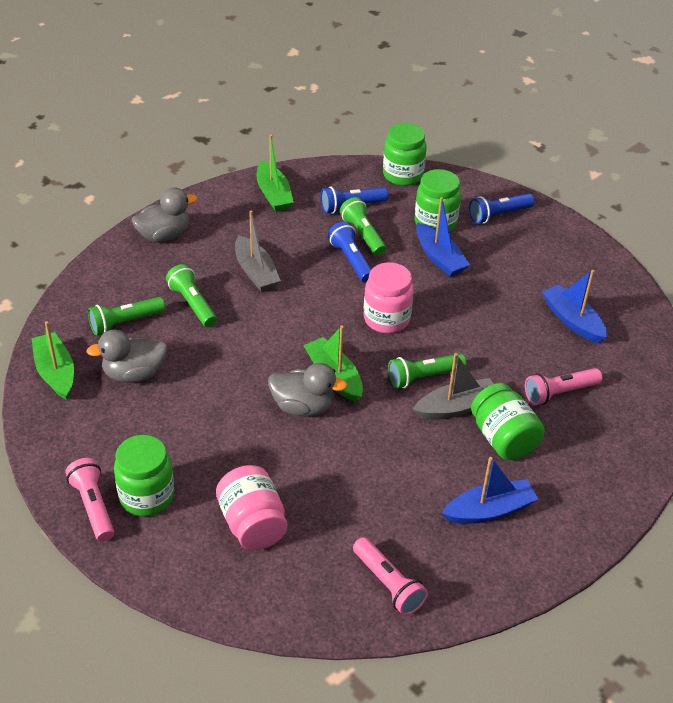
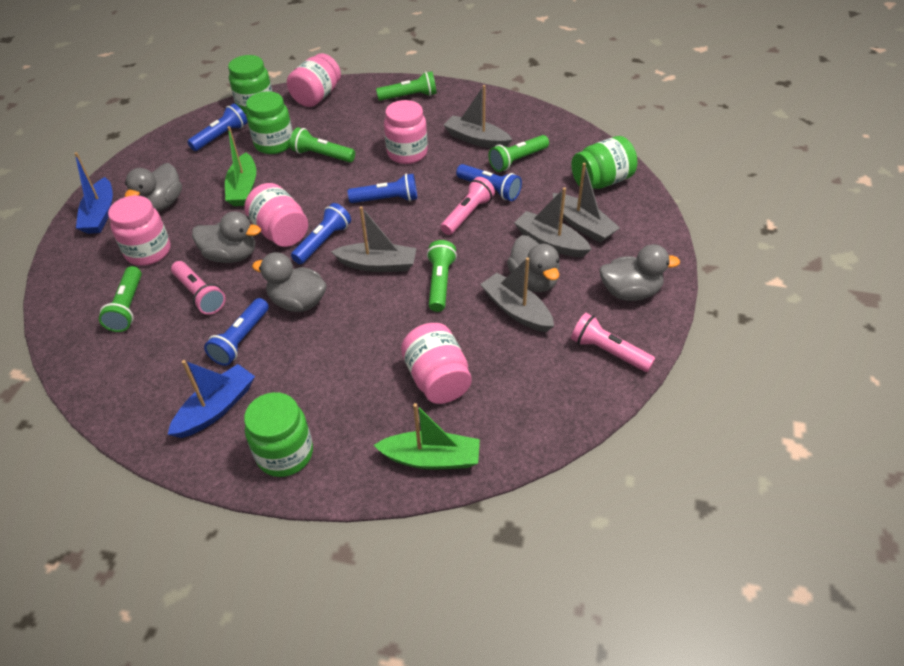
blue boat: [416,197,470,276] [442,457,538,524] [542,270,608,344] = 3 -> [74,152,113,234] [168,360,255,438] = 2
blue flashlight: [321,186,388,214] [328,221,372,283] [469,194,535,224] = 3 -> [187,104,247,151] [204,298,269,366] [291,203,351,264] [348,173,417,203] [456,164,522,201] = 5
green boat: [32,321,74,400] [257,135,294,212] [303,325,363,402] = 3 -> [225,126,256,206] [374,403,480,470] = 2
green flashlight: [88,297,165,335] [166,264,217,327] [340,197,386,256] [388,354,467,389] = 4 -> [99,266,142,332] [290,127,355,163] [376,71,436,101] [427,240,457,312] [488,135,549,172] = 5
grey boat: [235,210,281,292] [412,353,494,420] = 2 -> [331,206,417,272] [444,85,513,148] [480,257,554,332] [514,187,592,257] [553,163,620,243] = 5
grey duck: [86,330,167,383] [132,187,197,242] [268,363,348,416] = 3 -> [125,163,182,212] [192,211,261,263] [252,252,327,312] [507,235,560,292] [599,244,680,301] = 5
pink jar: [216,465,287,550] [364,262,414,333] = 2 -> [108,195,171,266] [244,183,308,247] [287,53,341,107] [384,100,428,164] [401,323,472,404] = 5

